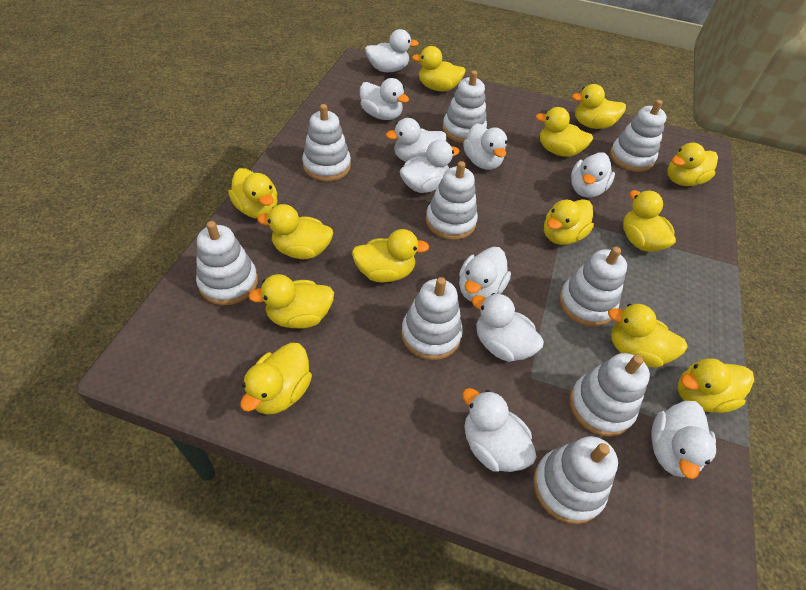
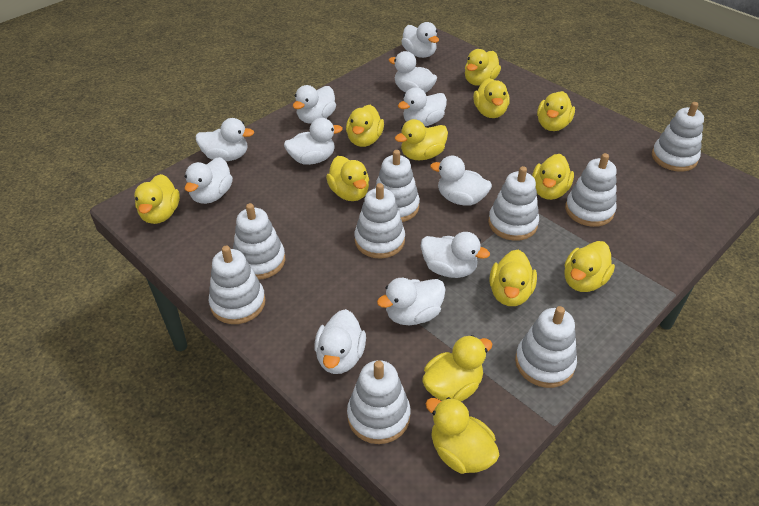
white duck: [360,78,409,120] [365,29,419,72] [386,118,446,162] [399,140,460,193] [459,247,511,302] [462,388,536,472] [463,123,507,170] [471,293,544,362] [571,152,615,198] [651,401,716,479] = 10 -> [184,157,233,204] [196,118,254,161] [284,118,343,165] [293,85,336,124] [314,309,366,374] [377,278,446,325] [388,51,437,93] [398,87,447,126] [401,22,439,58] [421,232,490,278] [430,156,492,206] = 11
yellow duck: [228,168,278,219] [240,343,312,415] [248,274,334,329] [257,204,333,259] [352,229,429,282] [412,46,466,92] [536,107,593,157] [544,199,594,245] [572,84,626,129] [608,304,688,368] [623,190,676,252] [667,142,718,186] [678,358,754,413] = 13 -> [134,174,180,224] [326,156,369,201] [346,105,384,147] [395,119,448,160] [423,335,492,401] [425,397,500,474] [465,49,501,86] [473,78,510,118] [489,250,537,306] [532,154,574,200] [537,91,575,131] [564,241,615,292] = 12

